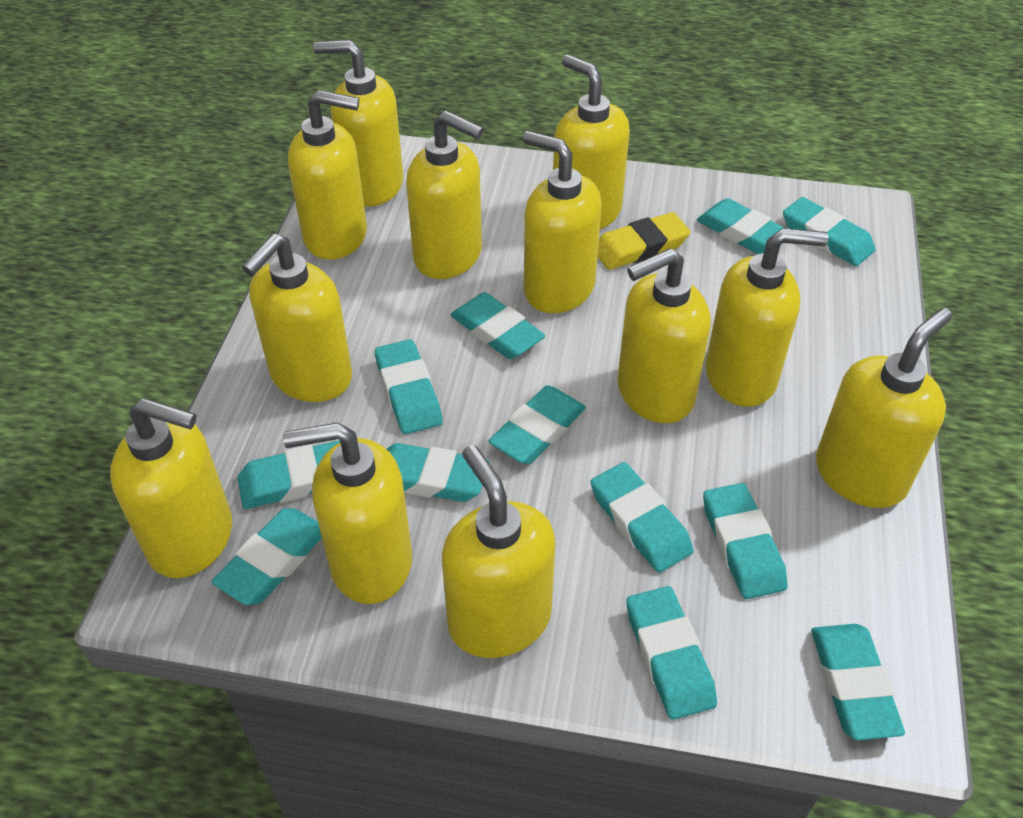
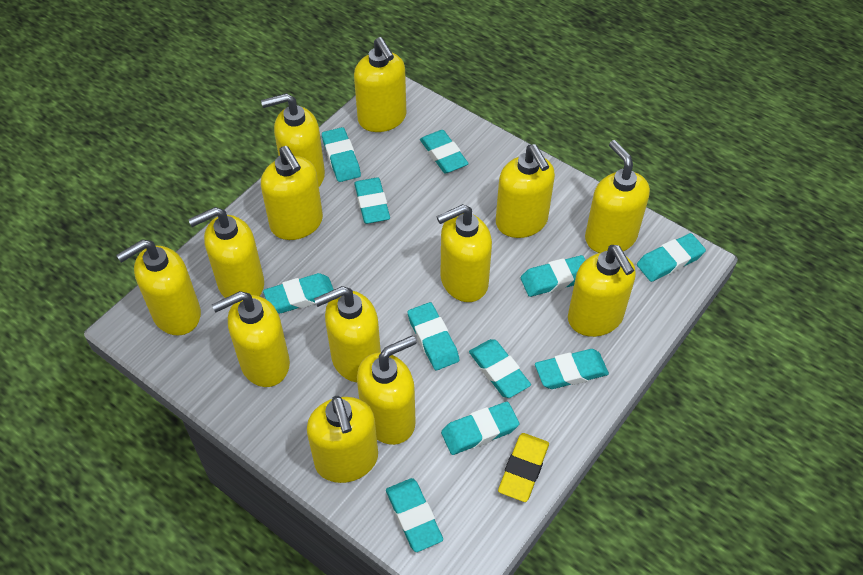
turquoise eraser: [212,508,322,605] [238,440,340,509] [375,339,443,434] [387,443,489,502] [450,292,545,359] [488,385,586,464] [591,462,693,573] [626,586,717,720] [697,198,784,254] [703,483,788,599] [783,197,876,266] [811,624,905,740] = 12 -> [263,273,334,313] [322,127,361,182] [354,178,390,224] [386,478,443,552] [408,302,459,370] [420,130,469,174] [441,402,519,455] [469,339,531,398] [521,255,585,297] [535,349,609,389] [637,233,706,282] = 11
yellow soap dispenser: [110,398,232,578] [242,234,352,402] [283,422,412,604] [288,90,367,260] [313,40,403,207] [406,111,484,279] [442,445,556,658] [523,131,602,313] [553,55,630,229] [617,248,711,423] [706,228,829,407] [816,308,952,508] = 12 -> [116,239,201,336] [188,207,264,298] [212,291,290,387] [261,93,325,187] [261,146,323,240] [307,396,378,483] [314,286,381,382] [354,37,406,132] [357,335,416,445] [436,204,492,302] [496,144,555,238] [568,245,636,337] [585,140,650,253] = 13

